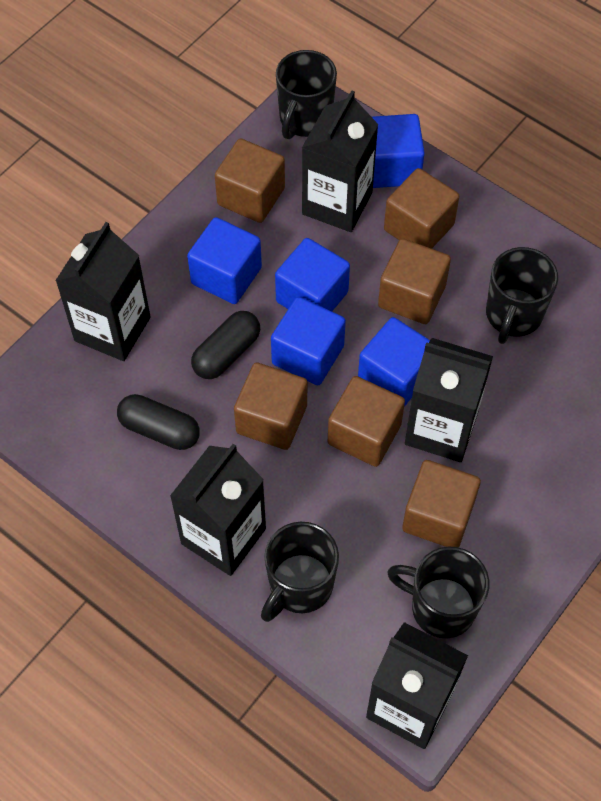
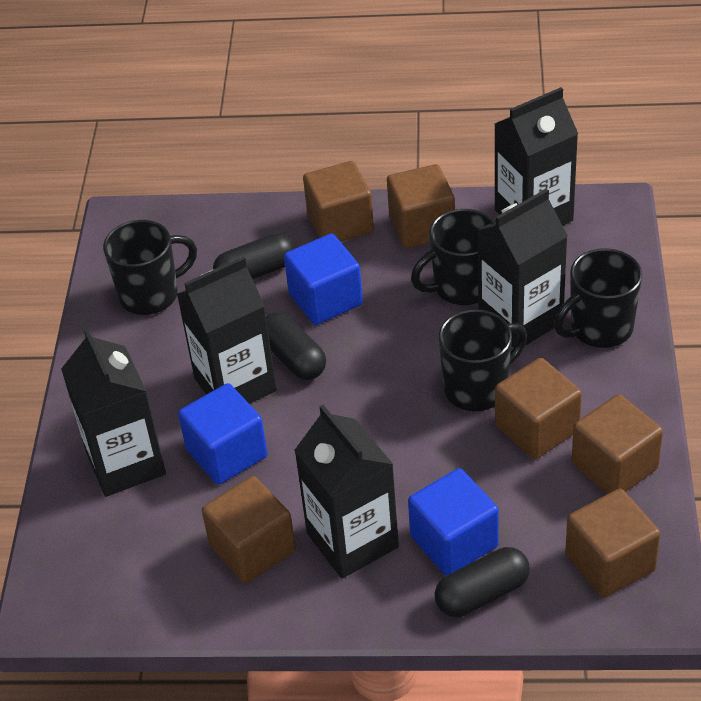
black capsule: [117,394,200,450] [191,311,260,379] = 2 -> [213,233,295,279] [266,312,326,380] [435,547,530,617] = 3
blue cube: [187,217,262,304] [271,297,346,385] [275,238,350,311] [358,317,430,407] [372,114,425,188] = 5 -> [178,383,267,485] [284,234,363,325] [408,468,499,576] = 3

